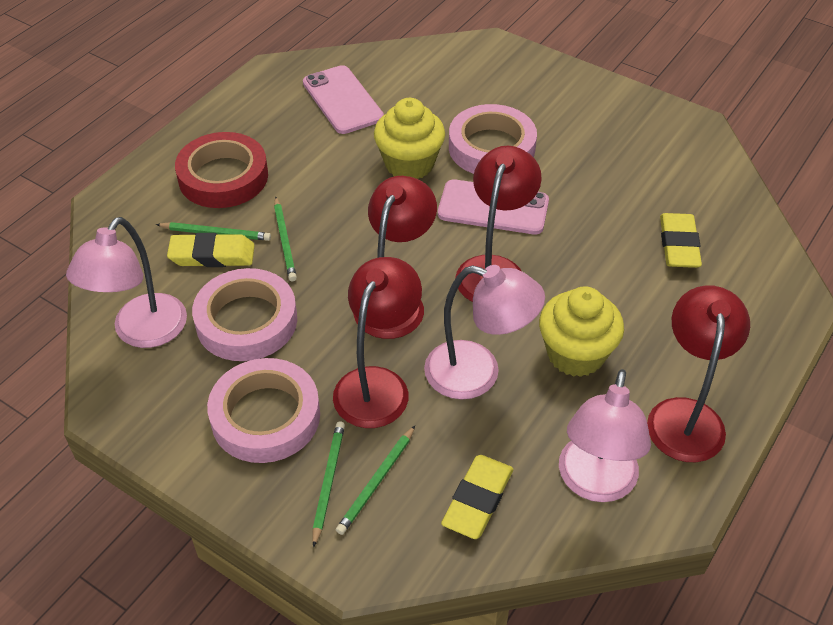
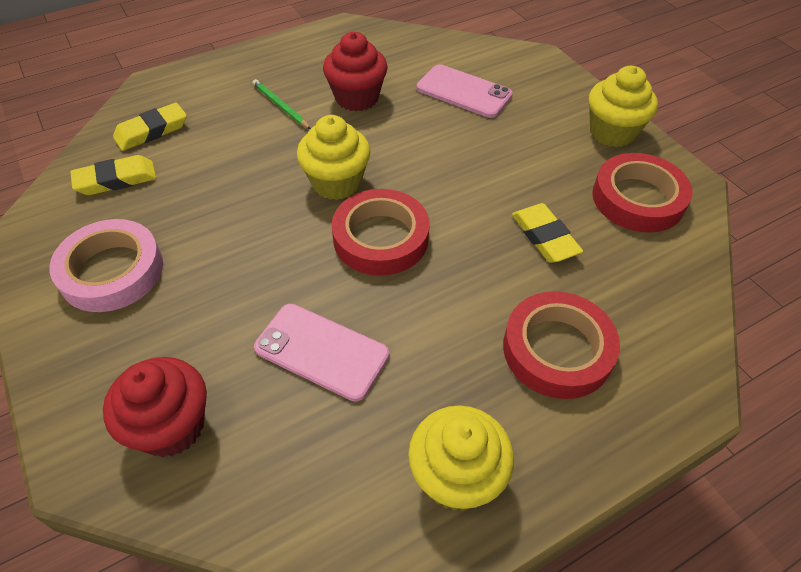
green pencil: [156,222,271,241] [274,197,297,281] [312,421,345,548] [336,426,415,535] = 4 -> [253,79,311,129] = 1
pink lamp: [66,217,187,348] [424,265,545,400] [559,369,651,502] = 3 -> none = 0
pink tape: [192,268,297,361] [207,358,320,463] [449,104,537,174] = 3 -> [49,219,163,312] = 1
red cupcake: none = 0 -> [103,357,207,457] [323,32,387,111] = 2
red lamp: [333,257,422,428] [353,176,437,339] [455,146,542,302] [647,285,750,462] = 4 -> none = 0
red tape: [175,132,268,208] = 1 -> [332,189,430,276] [503,291,620,399] [592,153,693,233] = 3
yellow cupcake: [374,98,445,179] [539,286,624,377] = 2 -> [297,115,371,200] [408,406,514,511] [589,66,658,147] = 3

